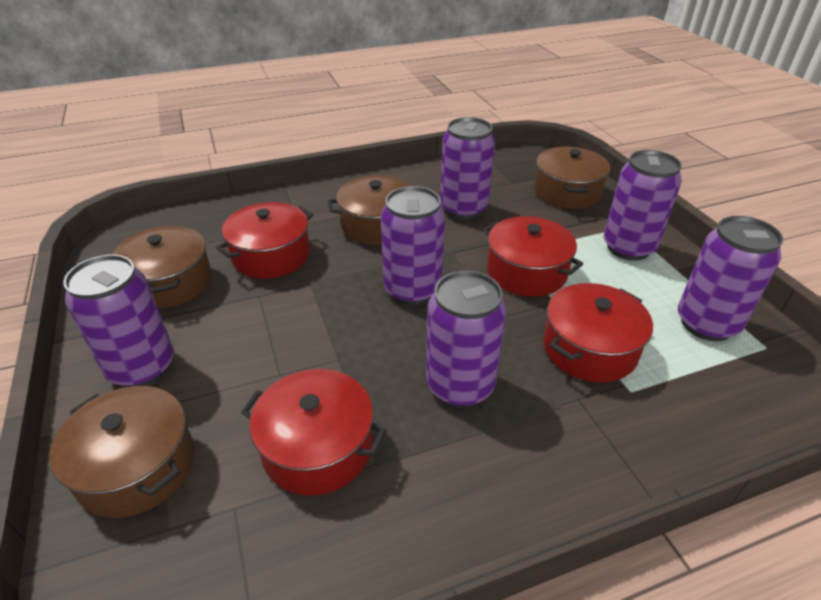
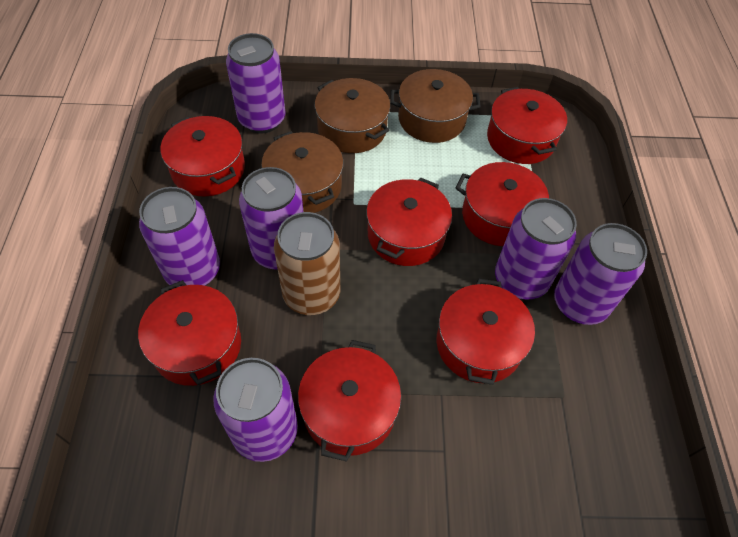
brown can: none = 0 -> [274,212,340,315] = 1
brown pot: [49,386,195,518] [112,226,212,309] [328,175,410,245] [534,147,610,209] = 4 -> [261,131,343,213] [315,78,390,153] [390,69,481,143] = 3
red pot: [216,202,313,279] [241,369,387,496] [483,216,583,297] [543,283,653,383] = 4 -> [138,280,241,386] [160,116,245,196] [298,340,401,462] [366,177,452,266] [437,278,535,385] [455,162,549,246] [487,87,567,164] = 7

